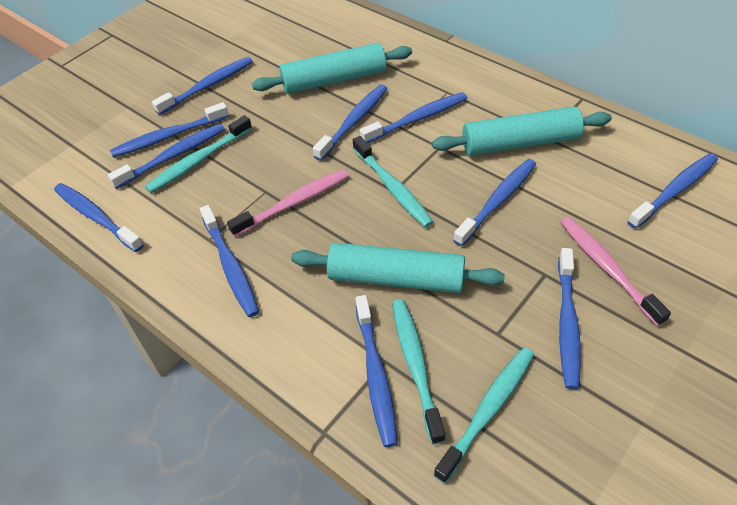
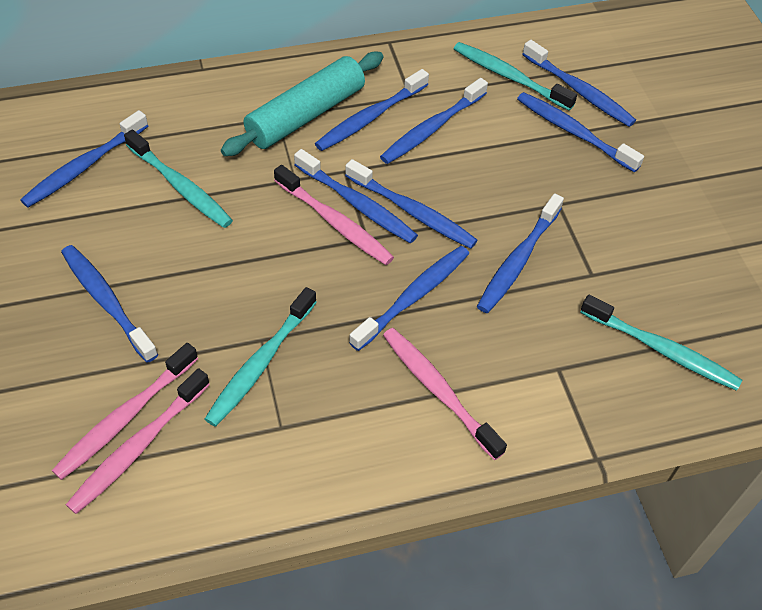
blue toothbrush: [54,183,144,252] [108,123,225,189] [110,102,229,158] [152,57,253,115] [200,205,259,317] [313,84,388,161] [355,295,398,447] [360,92,467,143] [453,159,536,246] [558,248,581,389] [627,153,718,229] = 11 -> [20,110,148,208] [61,245,158,363] [294,149,418,243] [315,69,429,151] [345,159,478,249] [349,246,469,351] [380,78,488,164] [477,194,564,313] [517,92,644,172] [522,40,636,127] = 10
pink toothbrush: [227,169,349,237] [560,216,671,326] = 2 -> [52,343,198,480] [66,368,210,514] [274,165,394,265] [383,328,507,460] = 4
turquoise rolling pin: [252,43,412,94] [291,243,505,293] [432,107,612,156] = 3 -> [221,52,383,156] = 1

